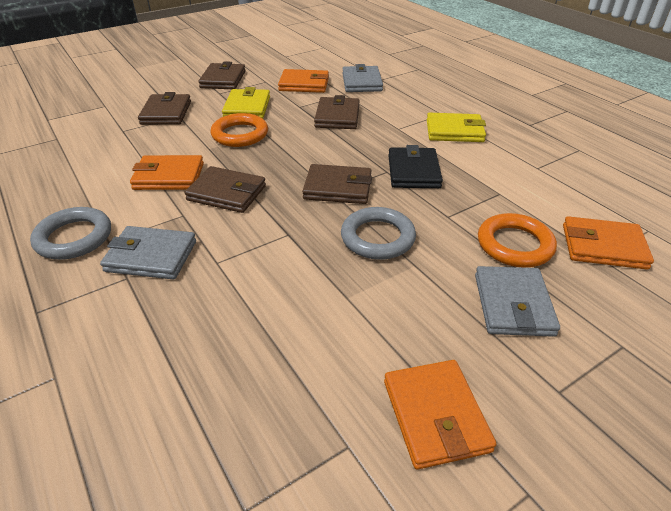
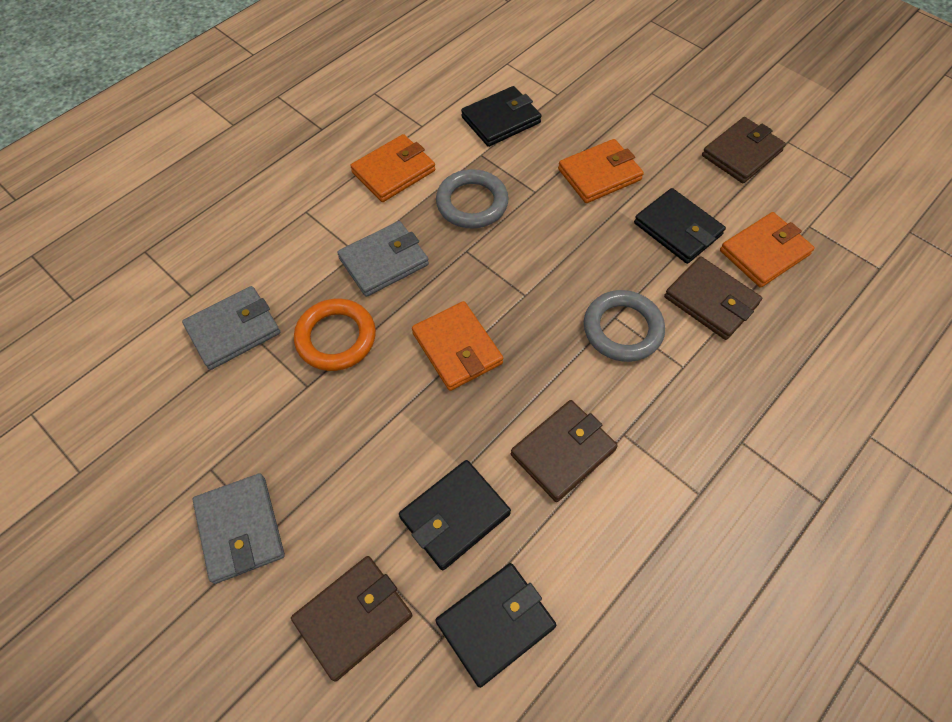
black wallet: [388,145,443,188] = 1 -> [399,460,511,570] [435,563,556,688] [461,86,542,147] [634,188,726,264] = 4
brown wallet: [138,92,191,125] [184,166,266,213] [198,61,246,89] [302,164,372,204] [314,95,360,129] = 5 -> [291,556,412,681] [511,400,618,502] [664,256,762,340] [702,117,786,183] = 4
orange ring: [210,113,268,147] [478,213,557,267] = 2 -> [294,299,376,371] = 1
yellow wallet: [222,87,270,119] [427,113,486,142] = 2 -> none = 0

